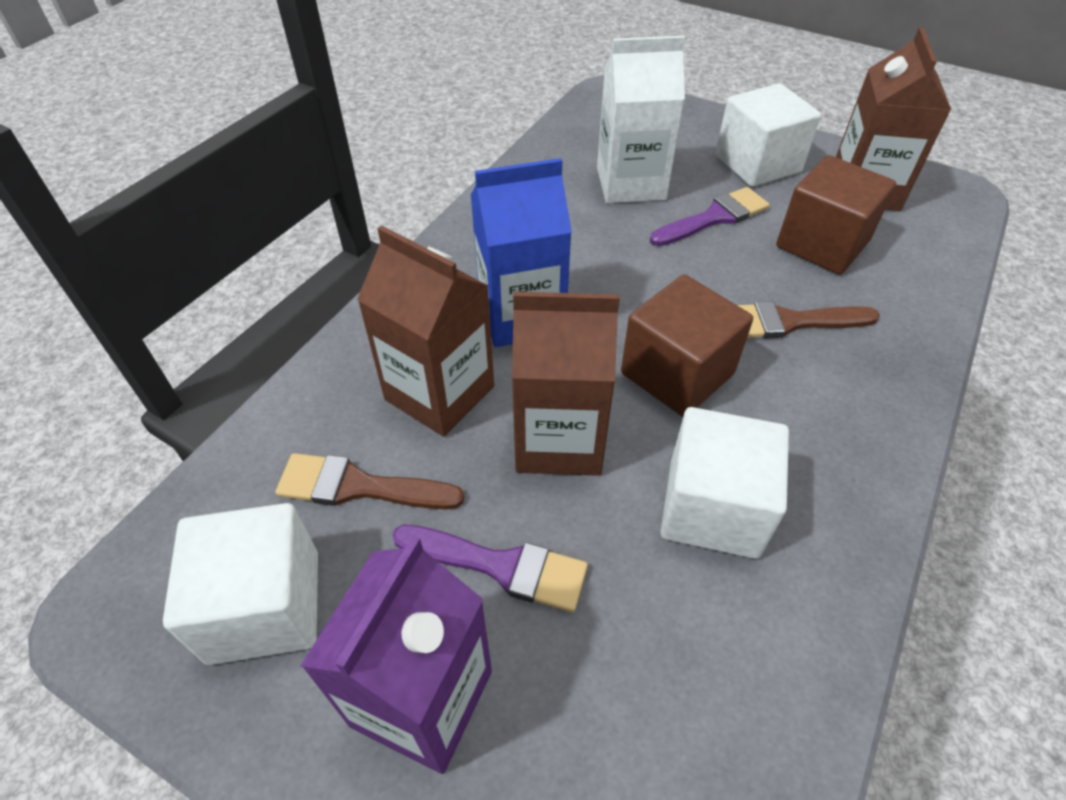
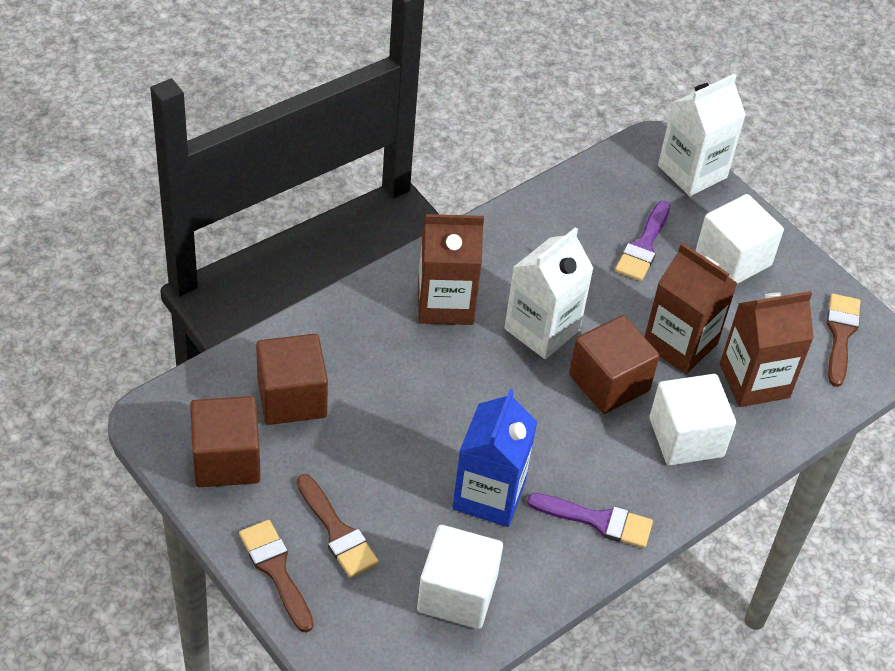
brown brush: [275,453,464,509] [737,301,880,339] = 2 -> [239,520,314,632] [297,474,379,578] [826,294,861,387] = 3
brown cube: [621,275,753,417] [776,155,896,275] = 2 -> [190,396,261,487] [256,334,328,425] [569,315,660,414] = 3
purple carton: [300,535,492,774] = 1 -> none = 0
white carton: [597,36,685,203] = 1 -> [504,227,594,359] [658,74,746,196] = 2

